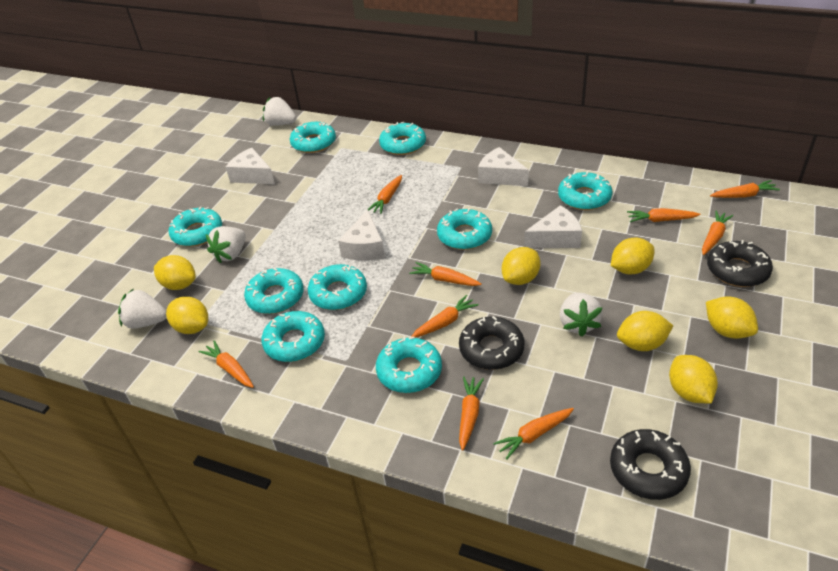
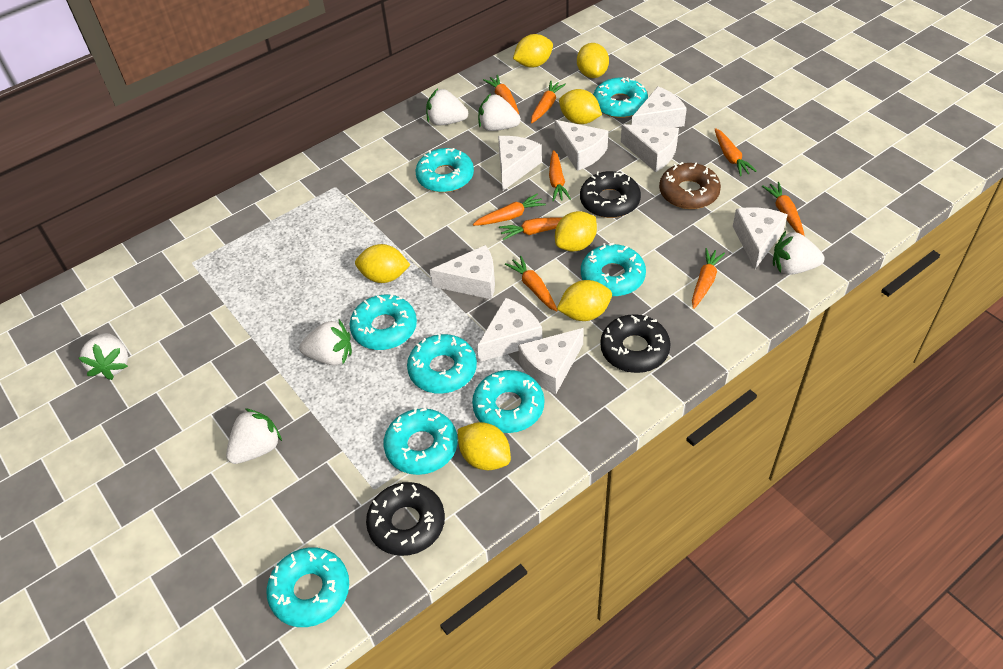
brown donut: none = 0 -> [659,162,721,209] = 1
turquoise donut: [168,207,222,247] [244,268,304,314] [261,311,325,362] [290,122,336,153] [308,264,367,310] [376,336,442,393] [379,122,426,155] [437,208,492,250] [558,171,612,210] = 9 -> [266,547,349,627] [350,294,417,350] [383,408,458,475] [407,334,477,394] [415,148,474,193] [472,370,544,433] [581,243,646,296] [593,77,648,118] = 8
white cheese: [226,148,275,184] [338,210,385,260] [478,147,529,186] [524,205,582,248] = 4 -> [430,245,495,299] [477,298,542,362] [498,136,542,191] [518,328,584,394] [555,120,608,171] [621,124,679,172] [632,86,687,128] [733,207,788,269] = 8
white strawberry: [118,288,166,329] [206,226,246,263] [263,97,296,126] [560,293,603,337] = 4 -> [79,333,128,380] [226,408,282,464] [299,320,352,365] [426,89,468,125] [478,94,521,131] [773,231,825,275] = 6

